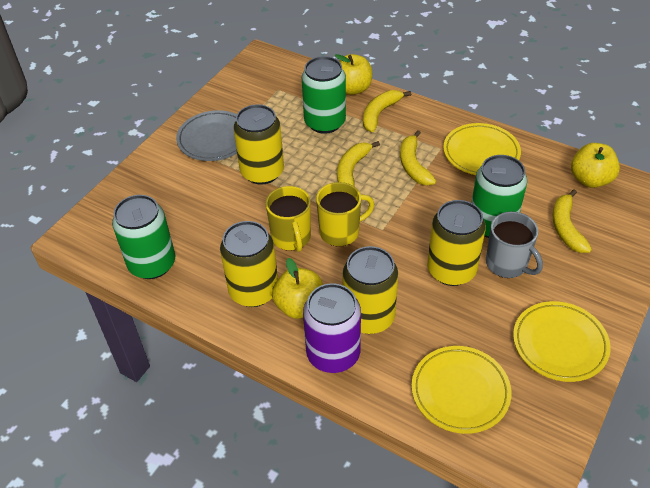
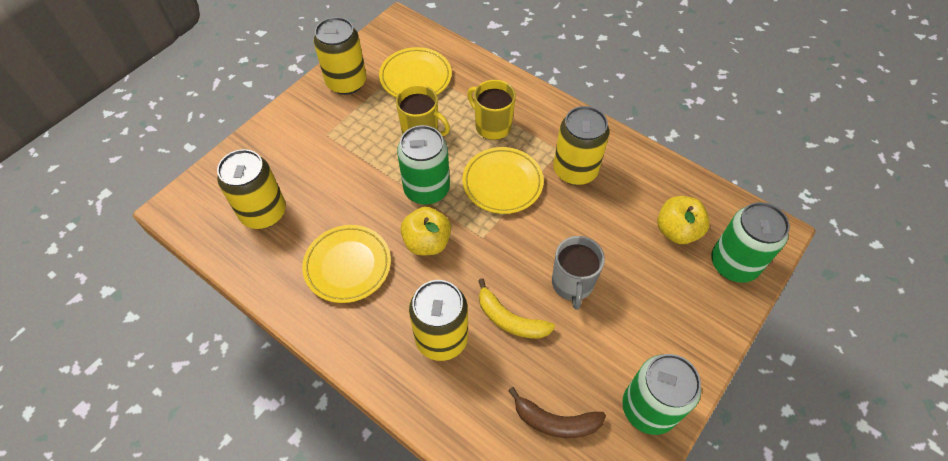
brown banana: none = 0 -> [508,387,606,438] = 1
grey plate: [176,110,237,161] = 1 -> none = 0
purple can: [303,283,361,373] = 1 -> none = 0
yellow apple: [272,258,323,319] [334,54,372,95] [571,143,620,188] = 3 -> [401,207,451,255] [657,196,710,244] = 2
yellow banana: [337,141,380,186] [363,90,411,132] [400,130,436,186] [553,189,592,253] = 4 -> [478,278,555,339] = 1

